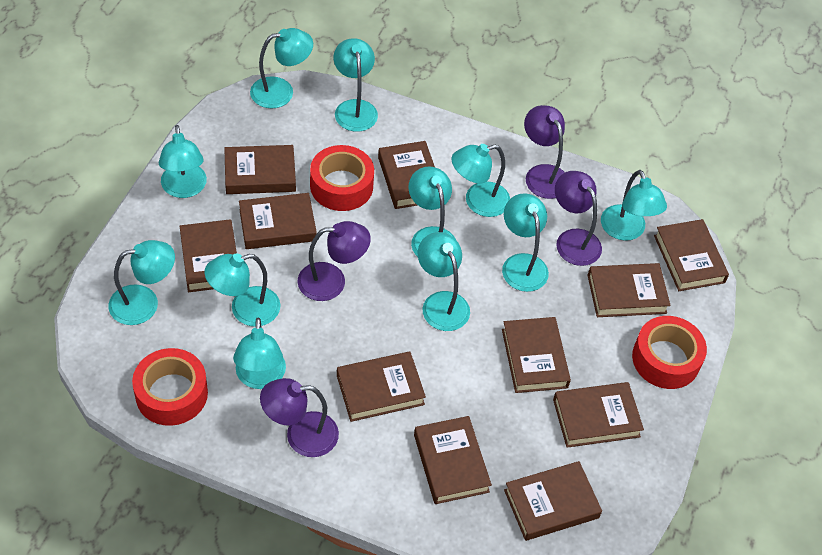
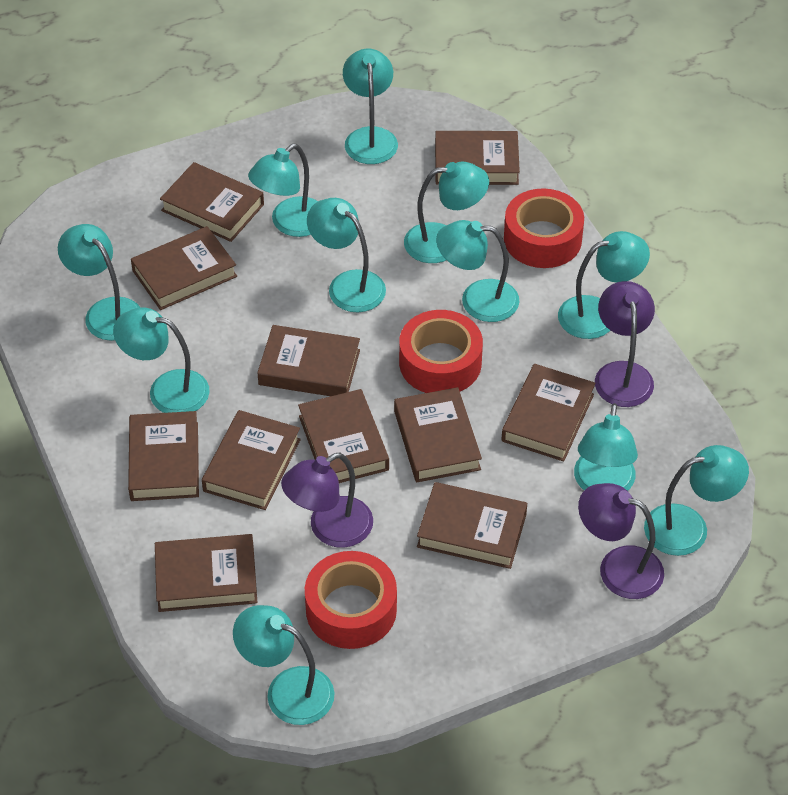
purple lamp: [260,378,339,457] [297,221,371,301] [524,105,565,199] [555,171,602,266] = 4 -> [281,453,373,548] [578,483,664,599] [595,281,655,407] = 3

